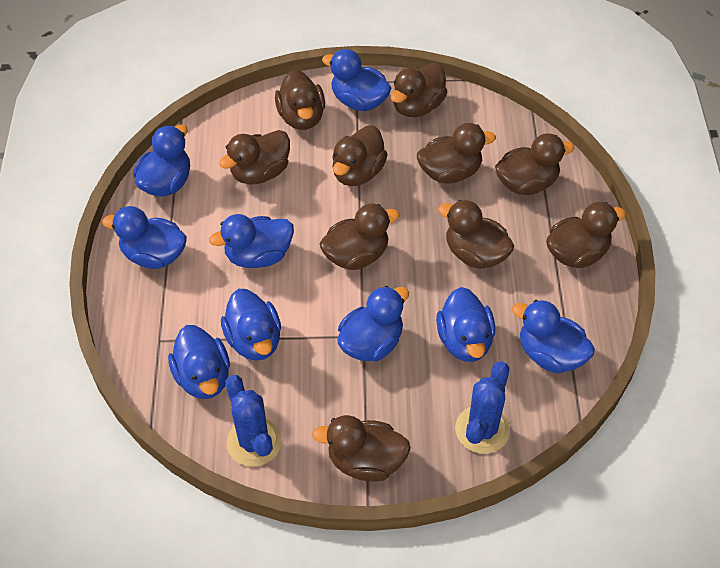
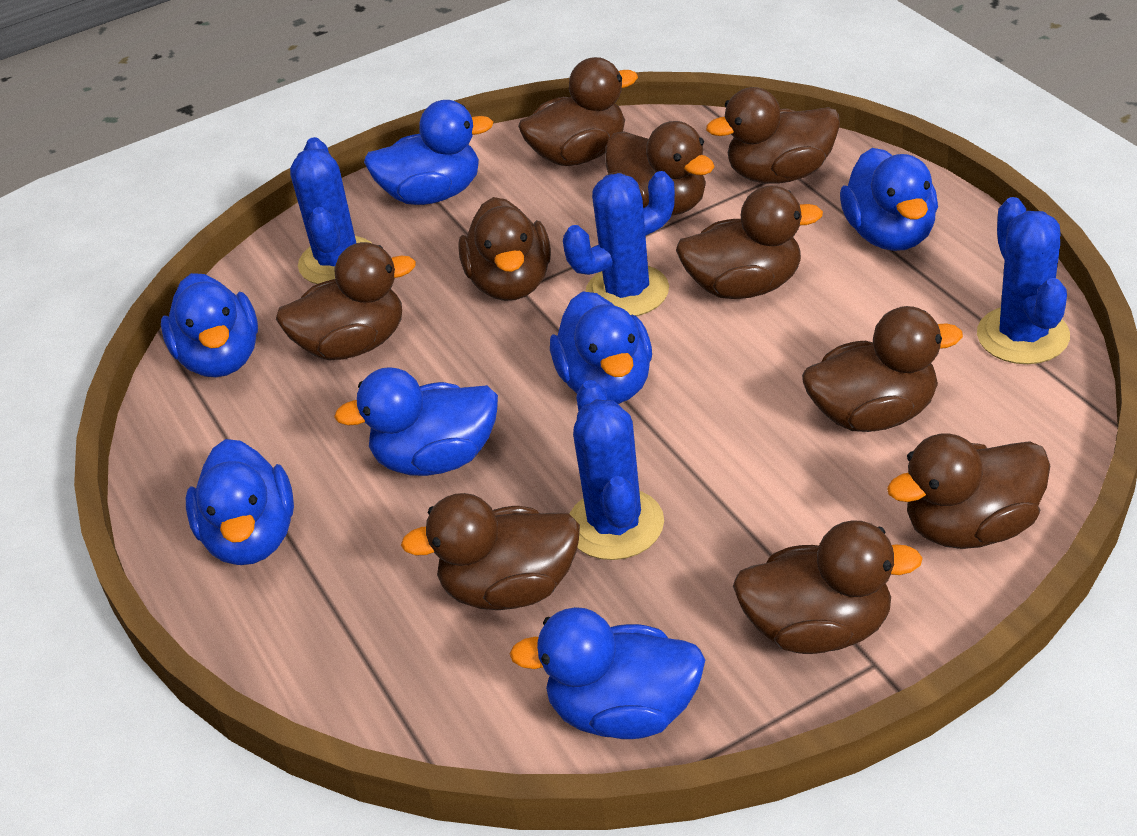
blue cactus: [225,375,282,467] [455,361,510,454] = 2 -> [290,137,371,284] [563,171,675,316] [569,380,664,560] [977,197,1070,364] = 4
blue duck: [102,206,187,269] [133,125,190,196] [168,325,230,399] [209,214,294,268] [221,289,281,361] [322,49,391,111] [337,286,409,361] [436,287,495,362] [512,300,595,373] = 9 -> [161,273,258,377] [186,439,294,565] [334,367,498,476] [364,100,493,205] [510,607,705,739] [550,291,652,404] [840,148,938,251] = 7

